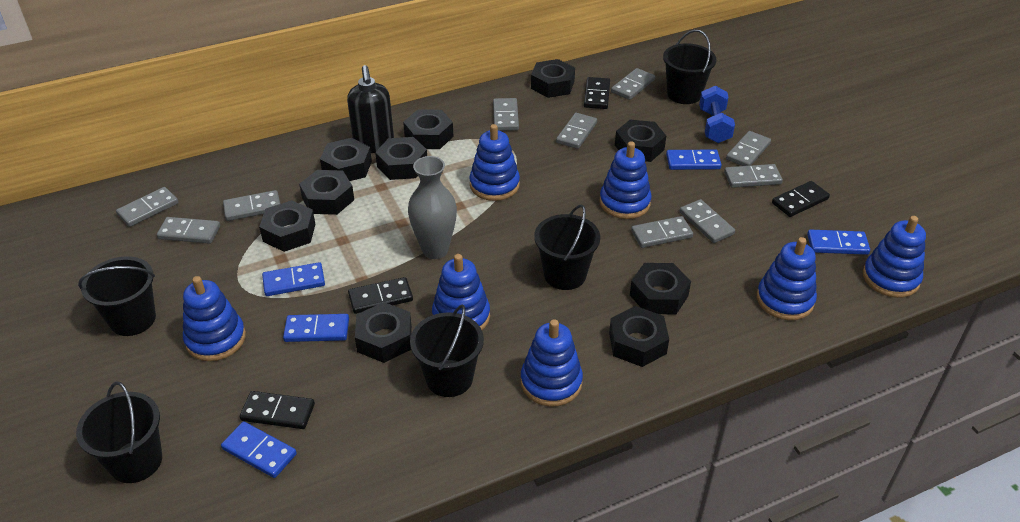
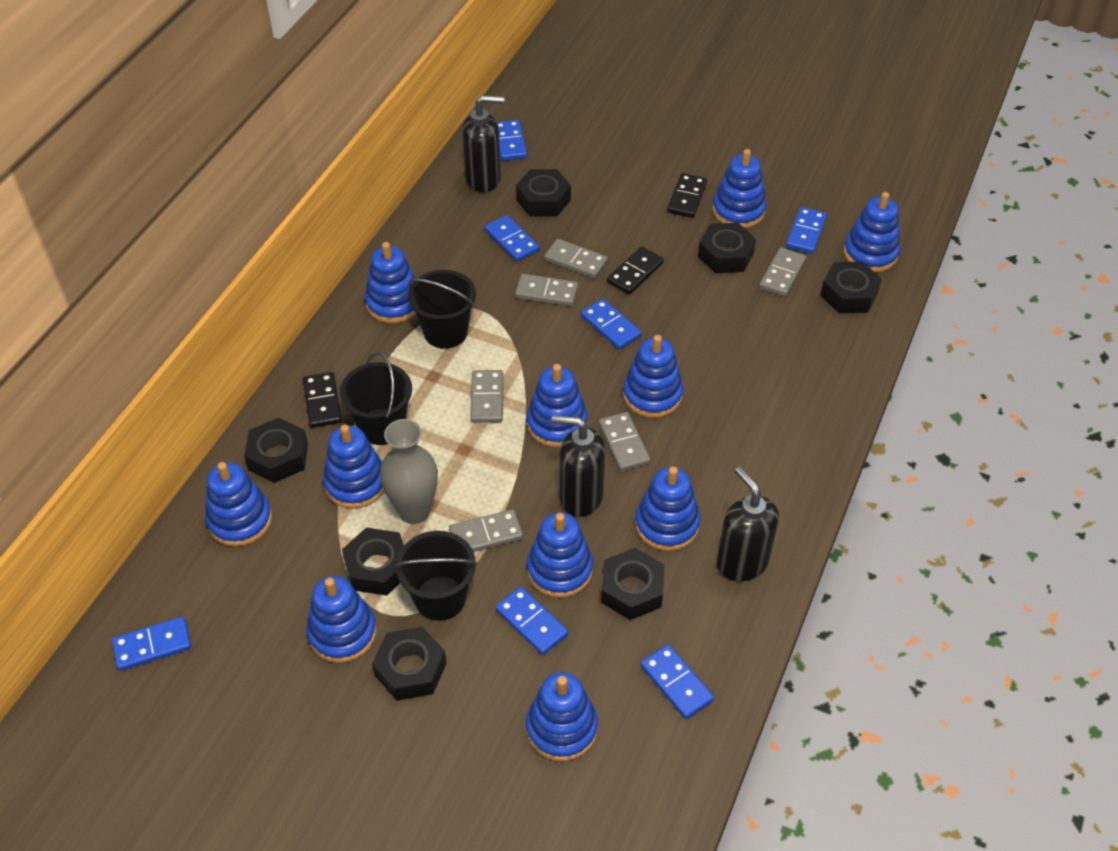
black bucket: [76,382,162,483] [78,256,156,336] [410,304,484,397] [534,204,600,290] [663,30,717,104] = 5 -> [340,352,412,445] [394,531,477,621] [408,270,476,349] = 3
black domino: [240,391,315,429] [348,277,413,314] [584,77,610,109] [772,181,830,217] = 4 -> [303,372,342,428] [607,246,664,295] [667,173,707,218] = 3
black nut: [259,200,316,252] [299,170,354,215] [320,138,372,181] [355,302,412,363] [375,137,427,180] [403,109,454,149] [531,59,575,98] [609,306,669,367] [615,120,666,162] [630,263,691,314] = 10 -> [244,418,308,483] [342,528,404,596] [372,627,446,701] [516,169,571,216] [601,548,664,620] [698,223,756,273] [820,261,882,313] = 7
black soap dispenser: [347,65,394,153] = 1 -> [462,95,505,192] [552,415,605,517] [717,466,779,581] = 3
blue domino: [221,422,297,478] [262,262,325,296] [283,314,349,342] [666,150,721,170] [807,229,870,255] = 5 -> [112,617,191,671] [485,215,540,262] [495,586,568,655] [497,120,527,161] [581,298,642,350] [641,644,714,719] [786,207,827,254] = 7
blue dumbbell: [699,86,735,143] = 1 -> none = 0
blue stacking toy: [183,276,246,361] [432,254,490,330] [469,124,520,201] [521,319,583,407] [599,141,652,219] [757,237,817,320] [863,216,926,298] = 7 -> [205,462,272,547] [306,576,377,663] [323,424,384,509] [365,242,416,323] [526,672,598,761] [527,364,588,447] [527,512,593,598] [623,335,683,418] [635,466,700,551] [713,149,767,228] [844,192,900,272] = 11
grey domino: [116,187,179,227] [157,217,220,244] [223,190,280,221] [493,98,519,131] [556,113,597,149] [611,68,655,100] [631,216,693,248] [680,199,735,243] [724,164,783,188] [726,131,771,166] = 10 -> [449,509,523,552] [470,370,503,423] [515,274,578,306] [544,239,608,279] [599,412,650,471] [759,247,807,297] = 6

